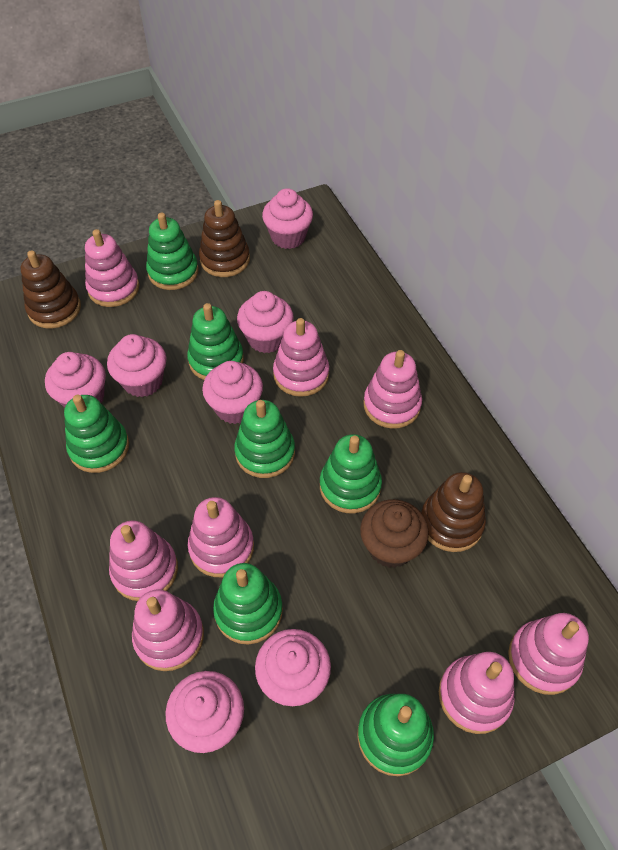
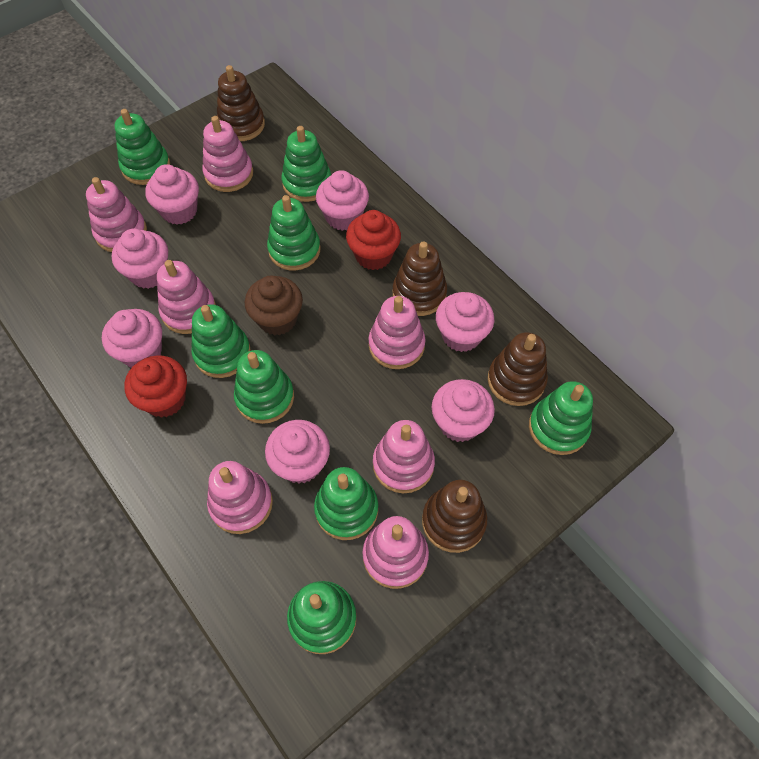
brown stacking toy: [21,250,81,328] [199,200,250,277] [421,472,486,552] = 3 -> [217,65,265,141] [393,241,447,316] [422,480,487,553] [488,332,548,406] = 4
green stacking toy: [64,395,129,473] [146,213,198,290] [187,303,244,380] [213,563,283,645] [234,400,295,478] [320,434,382,513] [357,694,434,776] = 7 -> [115,109,170,185] [191,304,251,378] [234,350,294,424] [267,195,321,271] [282,126,331,202] [287,581,356,654] [314,467,378,540] [529,381,593,455] = 8
pink stacking toy: [85,229,139,307] [109,520,178,601] [132,589,204,671] [188,497,254,577] [273,318,329,397] [363,350,422,429] [439,652,515,734] [508,613,589,695] = 8 -> [86,177,147,252] [157,260,216,334] [202,116,253,192] [207,461,273,534] [362,516,429,589] [368,296,425,369] [373,420,435,493] = 7
red cupcake: none = 0 -> [124,355,187,418] [346,210,401,270] = 2

